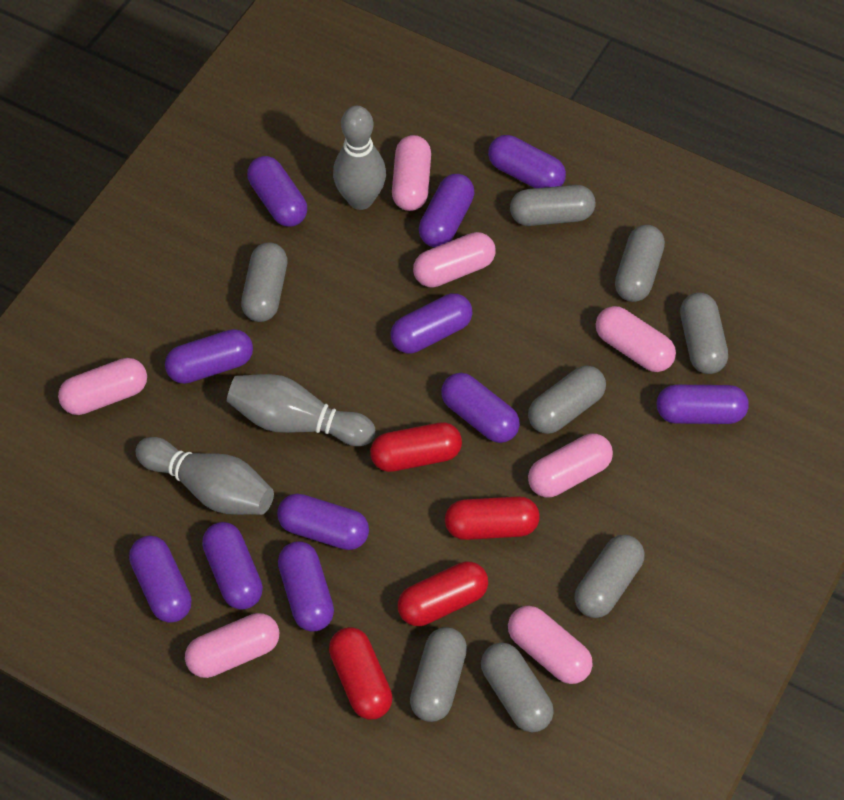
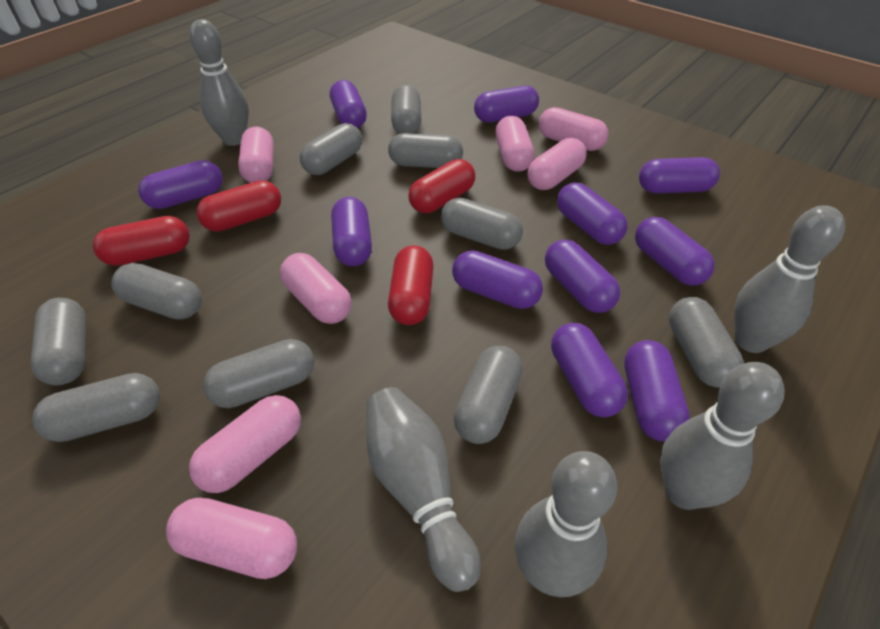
grey bowling pin: [136,437,274,515] [227,374,375,446] [333,106,386,210] = 3 -> [189,19,249,146] [366,387,481,592] [515,451,617,597] [660,362,784,510] [734,205,845,353] = 5
grey capsule: [241,242,287,322] [410,627,467,722] [481,643,554,732] [510,185,595,226] [528,366,606,434] [574,535,645,618] [615,225,665,302] [680,293,728,374] = 8 -> [31,298,86,385] [32,373,160,442] [112,263,202,319] [203,339,314,408] [300,123,362,175] [388,133,463,168] [391,85,421,134] [441,198,523,250] [454,346,523,444] [669,297,744,388] = 10

